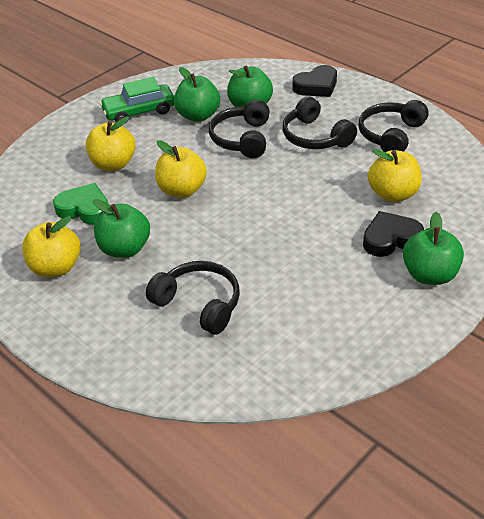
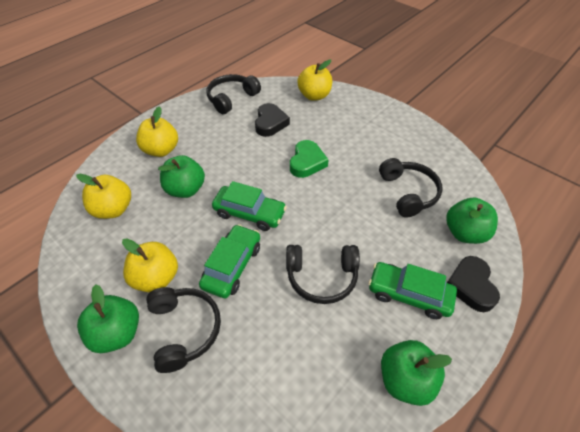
green car: [100,77,174,122] = 1 -> [199,224,260,298] [212,181,287,231] [368,262,457,319] = 3

